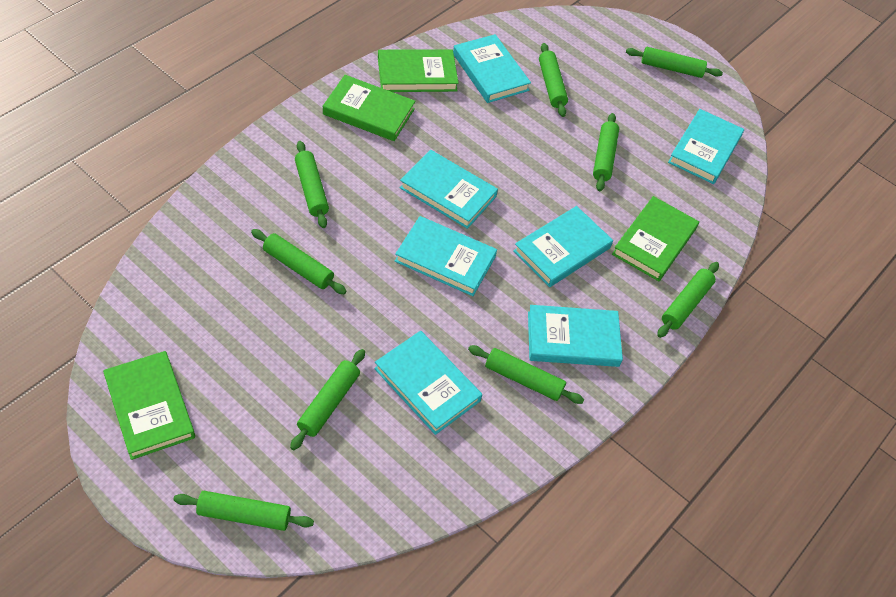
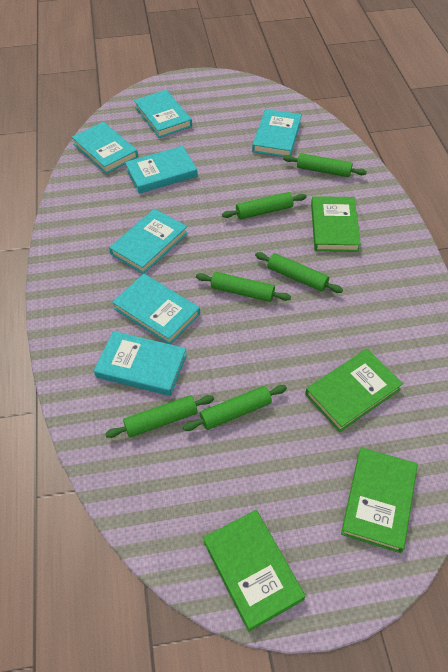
green rolling pin: [173,491,314,531] [251,229,347,294] [290,349,365,450] [295,141,329,228] [468,345,584,404] [539,43,568,117] [593,113,619,191] [626,47,723,78] [657,262,719,338] = 9 -> [105,395,214,438] [183,385,287,431] [196,272,291,302] [222,192,307,219] [255,252,343,293] [283,153,367,177] = 6

